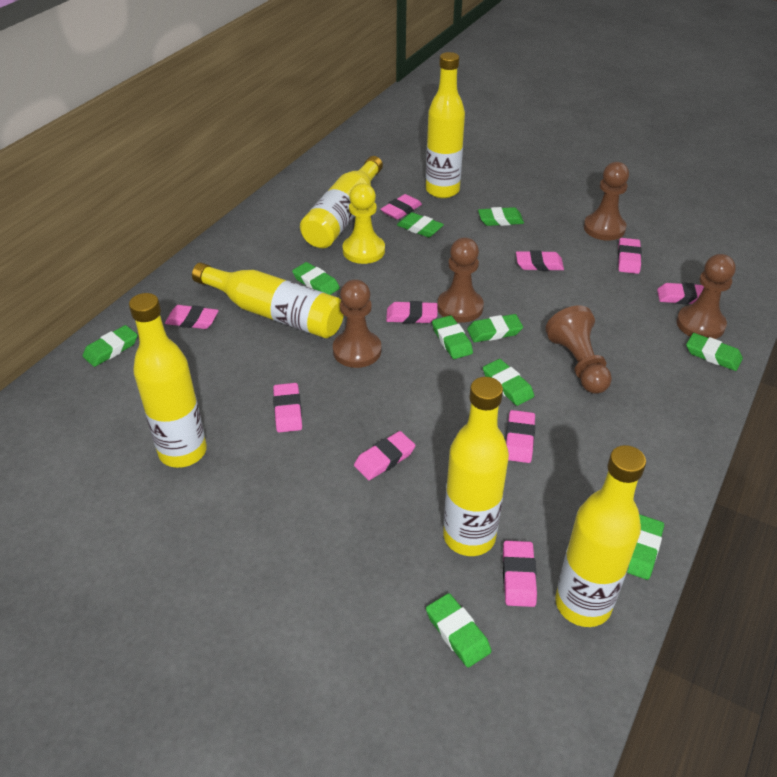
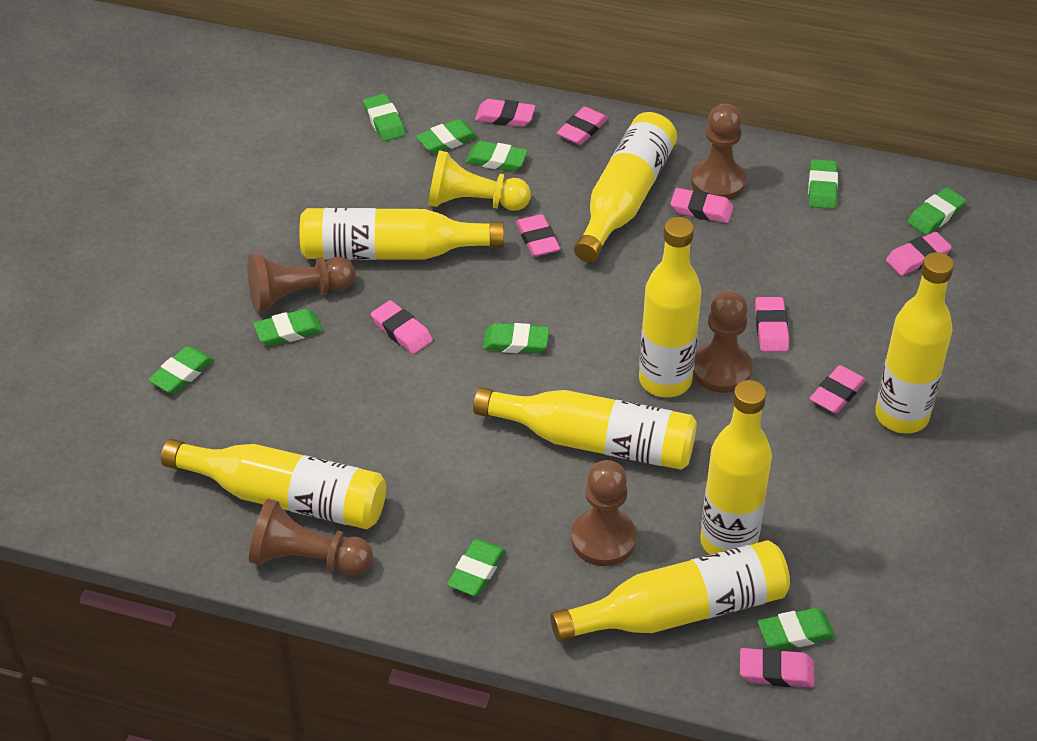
pink eraser: [165,305,219,329] [273,383,302,433] [354,431,415,480] [380,194,422,220] [386,301,437,323] [503,541,537,607] [506,410,535,463] [516,250,564,271] [618,238,642,274] [657,283,704,304] = 10 -> [371,300,433,354] [475,99,536,127] [516,214,560,257] [557,106,608,145] [670,188,734,223] [740,648,815,687] [755,297,789,352] [810,365,866,414] [886,232,952,276] = 9
yellow bottle: [129,293,207,468] [192,263,344,338] [300,156,383,248] [426,52,465,198] [443,377,509,556] [555,445,646,627] = 6 -> [161,439,386,529] [300,208,504,260] [473,387,697,470] [550,540,790,642] [574,112,677,262] [639,217,702,398] [700,380,772,555] [875,252,954,434] = 8

